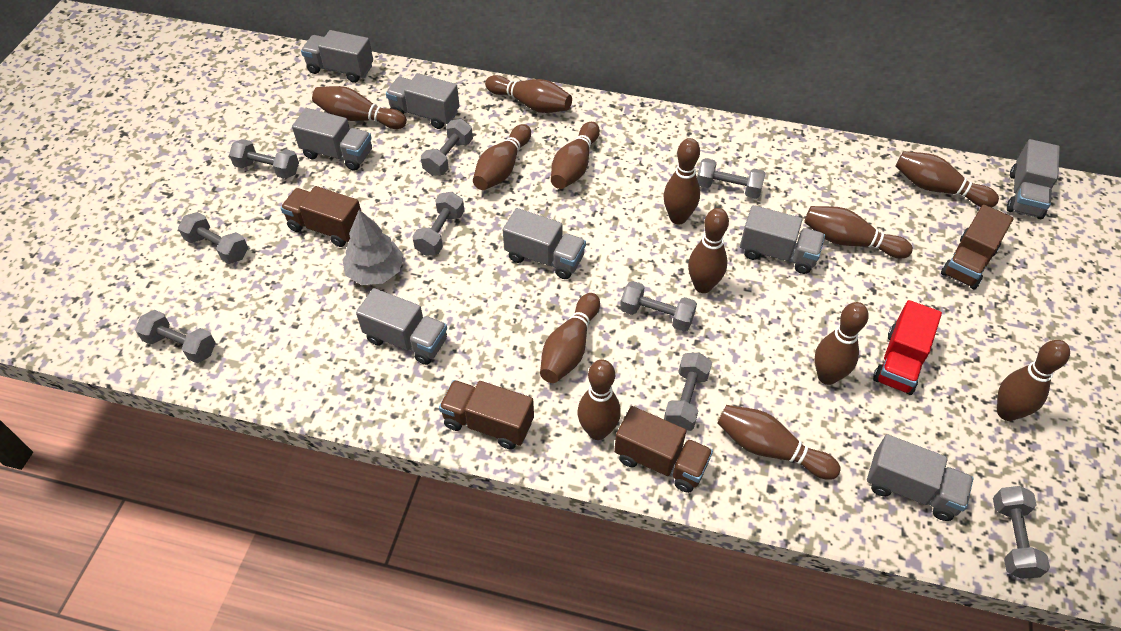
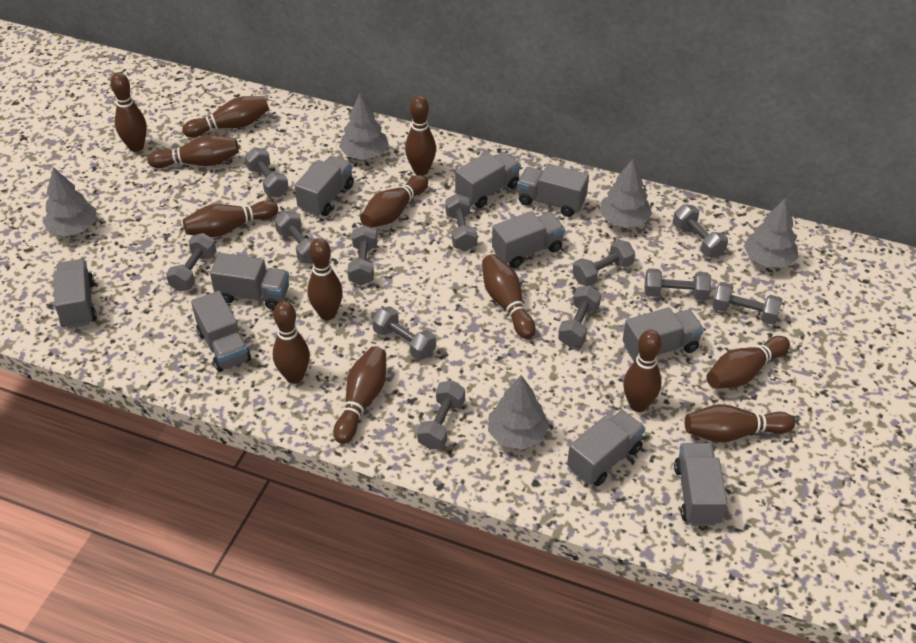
brown truck: [280,186,361,247] [439,380,534,449] [614,406,713,493] [941,204,1014,289] = 4 -> none = 0
grey dumbbell: [135,310,216,363] [178,212,248,264] [229,139,299,179] [412,192,465,256] [421,119,473,176] [620,281,697,332] [664,353,712,430] [697,158,765,199] [993,486,1050,579] = 9 -> [166,233,217,292] [245,147,289,197] [275,211,315,264] [348,225,377,285] [372,306,436,360] [417,381,465,449] [445,194,477,251] [558,285,601,347] [573,240,635,286] [644,268,711,301] [673,204,728,258] [712,282,782,325] = 12
grey tree: [342,210,404,285] = 1 -> [43,167,96,236] [339,93,389,160] [488,375,549,450] [599,159,652,228] [744,198,798,268] = 5
grey truck: [292,108,372,171] [301,30,373,83] [356,288,447,365] [386,73,460,129] [503,208,586,279] [740,205,825,274] [867,434,974,521] [1007,139,1060,219] = 8 -> [53,259,97,328] [191,291,251,372] [210,253,289,310] [295,156,354,216] [455,152,521,208] [492,211,565,268] [517,164,589,217] [567,410,645,486] [623,307,704,361] [674,443,727,526] = 10
red truck: [873,300,942,395] = 1 -> none = 0

